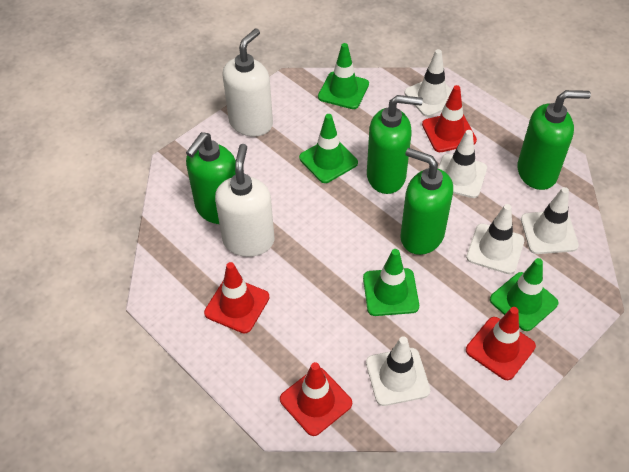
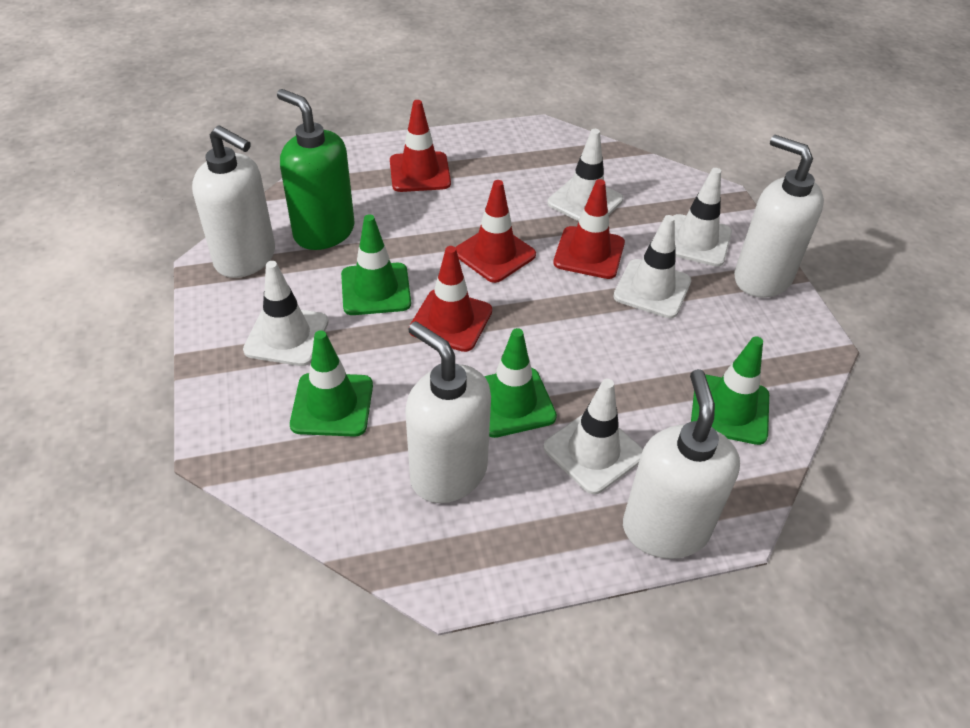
green soap dispenser: [186,132,236,224] [367,95,423,194] [400,148,453,255] [517,90,591,190] = 4 -> [277,89,355,250] = 1
white soap dispenser: [215,144,275,257] [222,28,273,137] = 2 -> [192,125,275,278] [405,321,491,503] [623,369,740,559] [734,135,824,298] = 4

